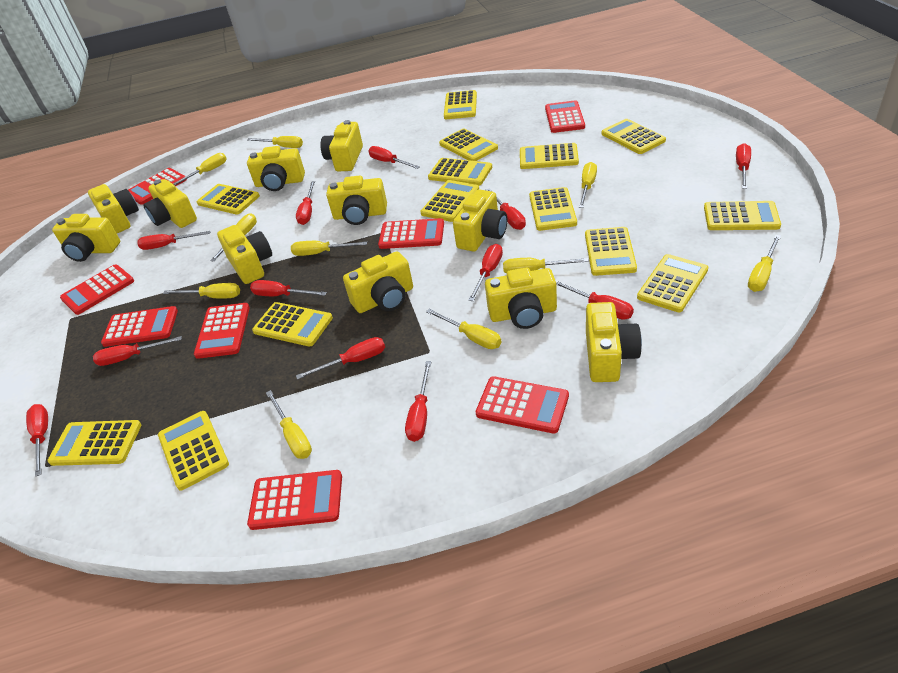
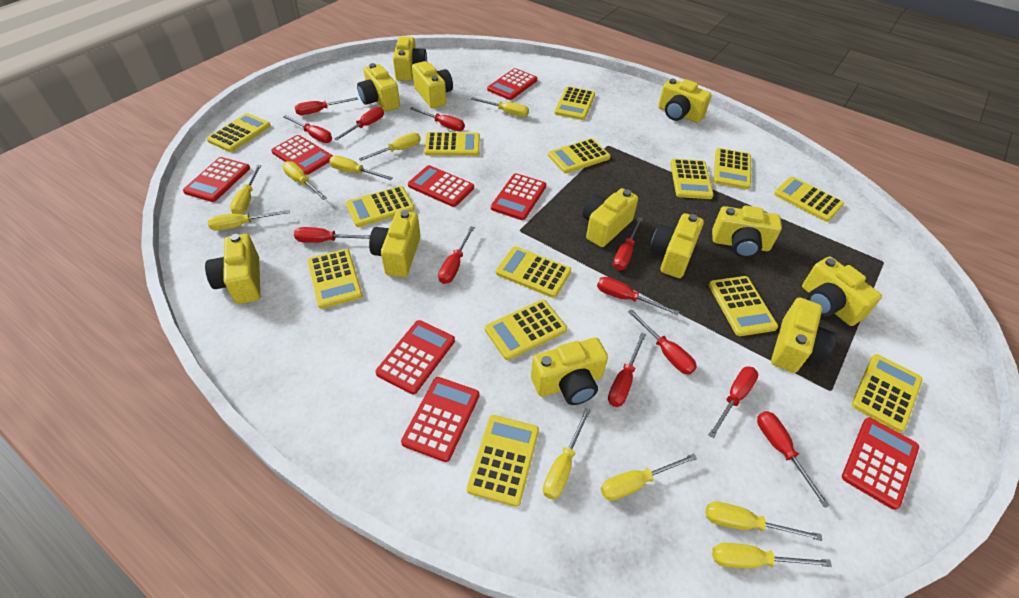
yellow camera: [52,214,120,262] [88,184,139,233] [143,179,197,228] [217,225,272,284] [247,146,305,191] [320,120,363,171] [326,175,387,225] [343,251,413,313] [453,189,507,252] [485,268,557,329] [586,302,642,382] = 11 -> [205,234,260,304] [357,63,400,111] [369,210,421,277] [393,37,427,81] [412,61,453,108] [531,337,608,405] [582,188,638,247] [650,213,704,278] [658,79,712,123] [712,205,782,258] [771,297,837,373] [802,257,882,326] = 12

